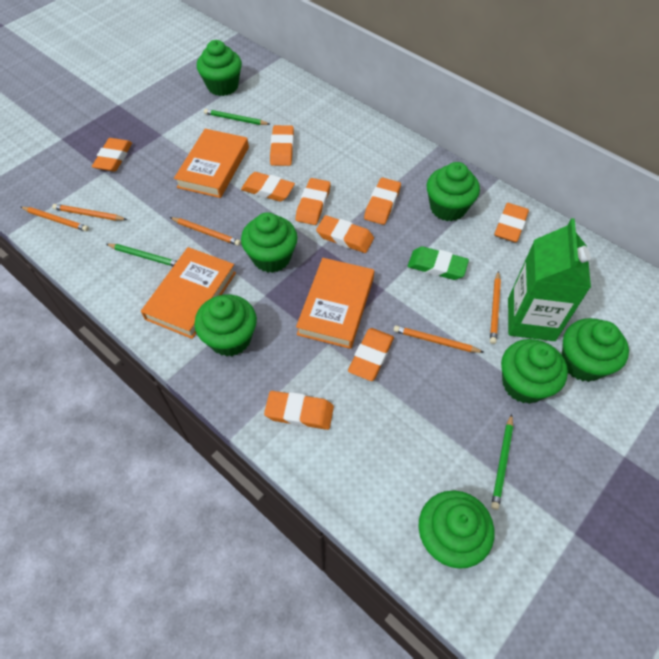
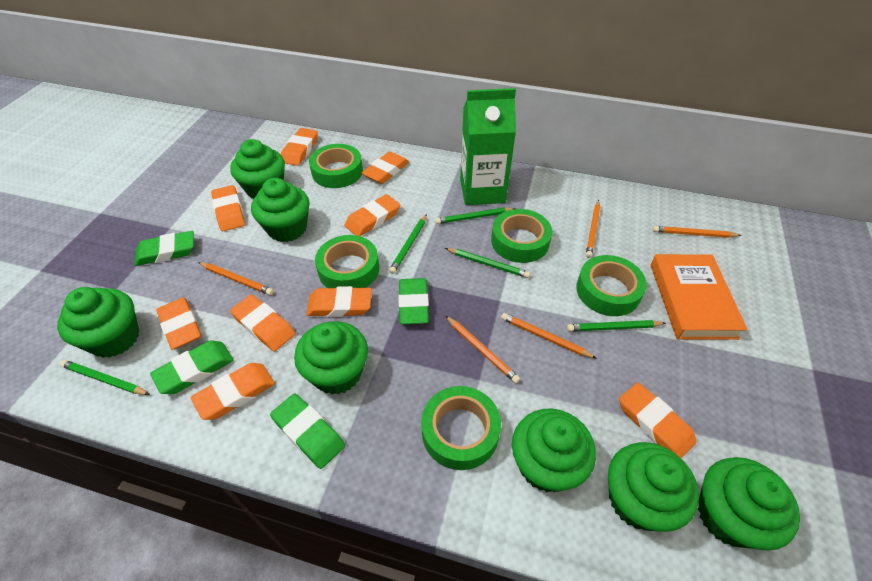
green eraser: [408,246,469,280] = 1 -> [135,231,194,266] [150,340,233,394] [270,394,345,469] [399,278,429,324] = 4
green pencil: [106,244,177,266] [204,109,271,125] [491,414,513,510] = 3 -> [60,360,150,395] [389,214,427,274] [435,208,515,224] [445,248,530,278] [567,320,666,332] = 5
green tape: none = 0 -> [309,144,363,188] [315,235,379,288] [421,386,501,470] [491,209,552,263] [576,255,647,316] = 5
orange book: [141,247,236,339] [174,129,249,198] [296,258,374,349] = 3 -> [651,254,748,340] = 1

